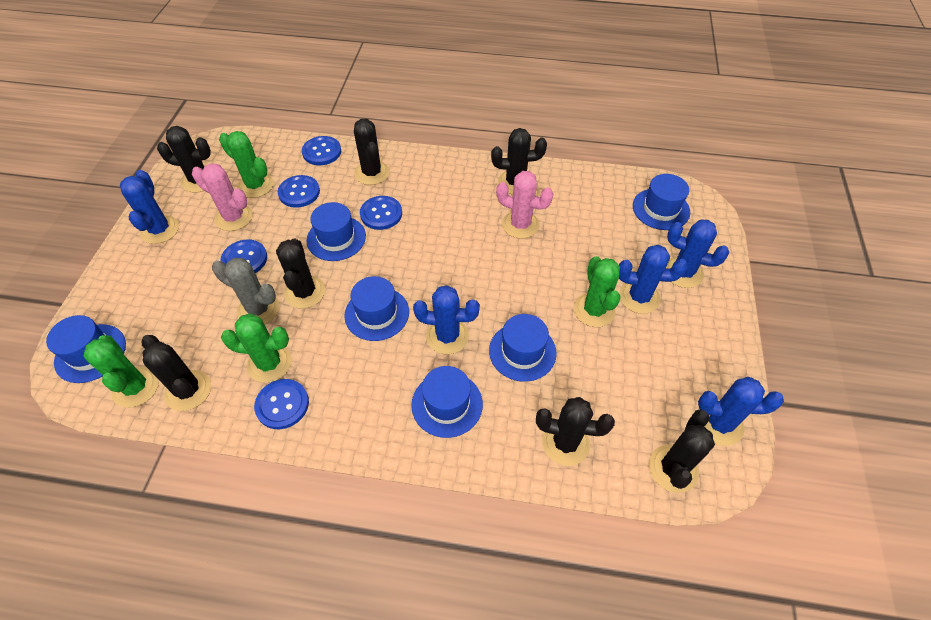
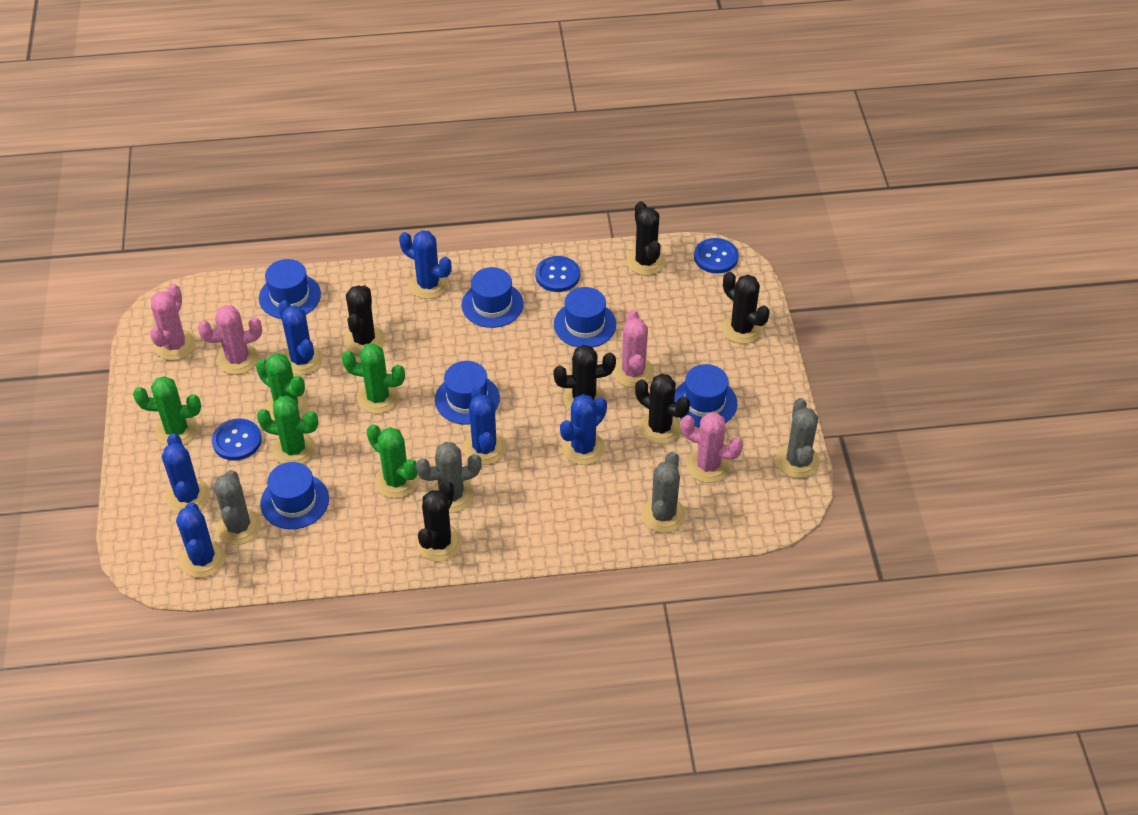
black cactus: [141,335,211,411] [157,126,211,193] [276,239,325,309] [354,119,389,185] [491,128,547,195] [536,397,615,466] [649,409,715,493] = 7 -> [344,285,385,355] [417,480,462,561] [553,345,616,411] [626,201,666,276] [635,374,690,444] [722,272,770,344] = 6
blue button: [221,239,267,273] [254,379,309,429] [278,175,320,208] [302,136,341,165] [360,196,402,230] = 5 -> [212,418,262,461] [535,256,580,292] [694,238,739,273] = 3
blue cactus: [120,170,179,244] [413,285,480,354] [619,245,688,314] [666,220,729,288] [698,377,784,446] = 5 -> [162,433,210,513] [176,502,226,578] [278,300,323,375] [399,231,452,299] [463,385,506,465] [560,394,607,465] = 6
green cactus: [84,335,159,408] [219,131,274,198] [221,314,292,383] [574,256,620,327] = 4 -> [133,376,201,446] [256,353,308,421] [257,396,319,464] [342,343,405,414] [367,424,419,498] = 5
grey cactus: [212,258,279,325] = 1 -> [214,470,261,545] [416,442,482,513] [641,452,686,533] [776,398,820,478] = 4
pink cactus: [192,164,253,231] [496,171,553,239] = 2 -> [150,284,195,361] [198,305,262,375] [613,310,654,388] [681,412,743,483] = 4

